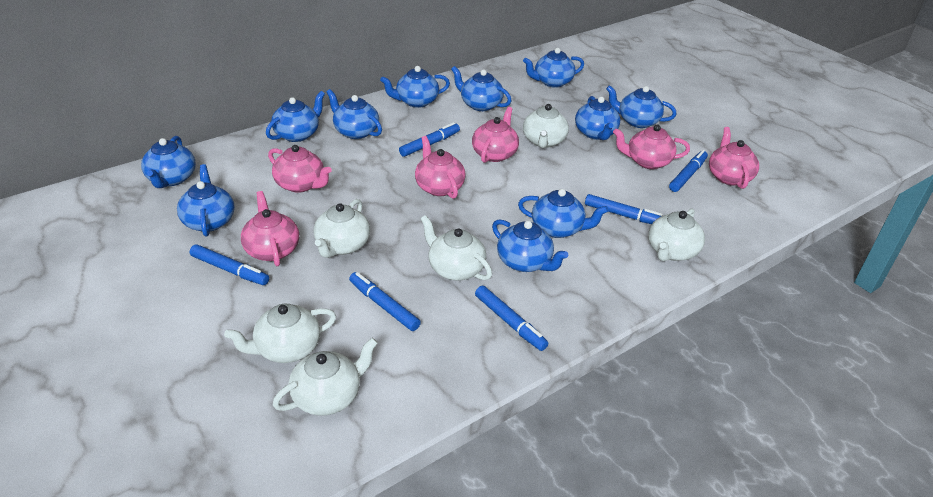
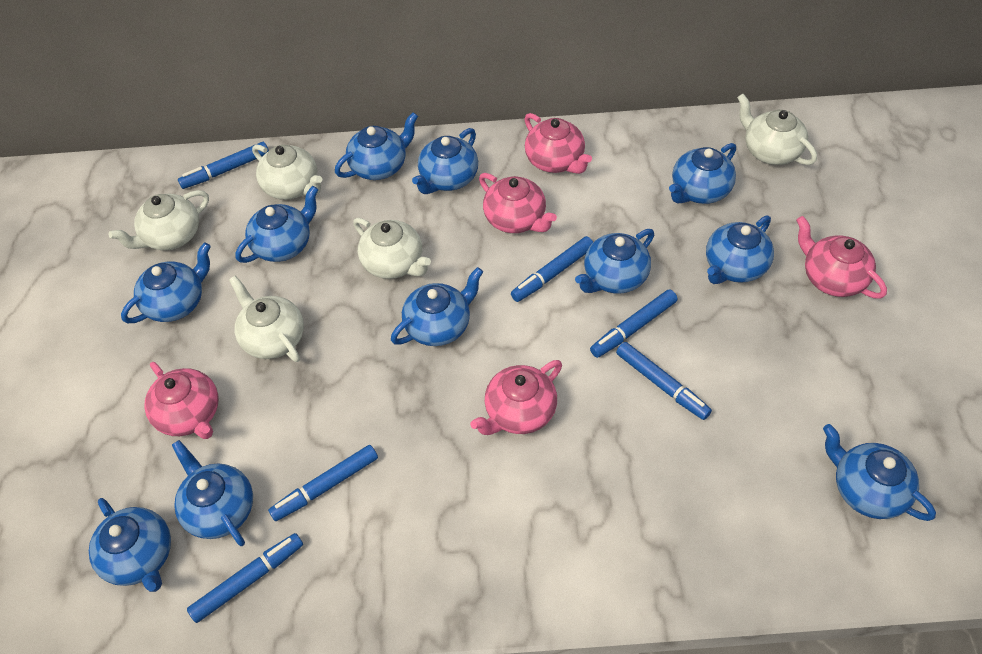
pink teapot: [241,191,299,266] [268,145,332,193] [415,136,466,199] [472,107,519,163] [613,125,690,169] [709,127,759,189] = 6 -> [144,362,218,439] [470,360,562,435] [479,173,557,233] [524,113,592,174] [796,216,887,298] = 5
white teapot: [224,304,336,363] [273,338,378,416] [313,199,370,258] [421,215,492,281] [523,103,569,148] [648,209,705,261] = 6 -> [109,190,209,250] [229,276,304,362] [252,145,322,200] [353,218,431,279] [737,94,817,165] = 5

